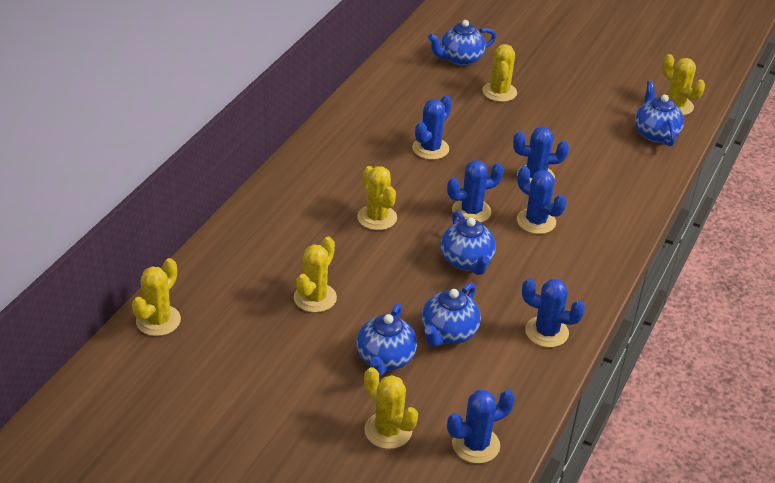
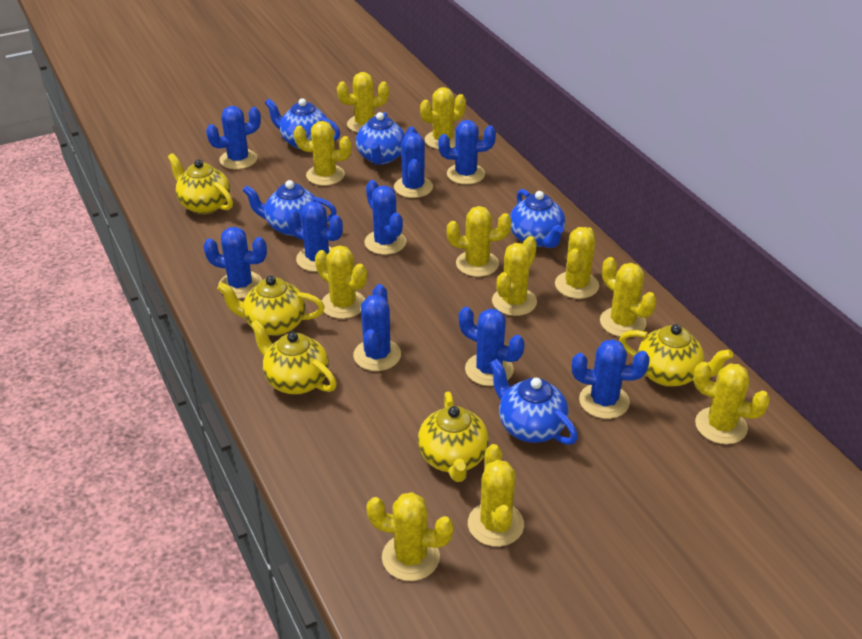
blue cactus: [412,95,452,160] [447,160,504,223] [447,390,515,464] [513,127,569,182] [517,166,566,234] [522,278,585,347] = 6 -> [203,227,267,299] [206,106,261,169] [287,202,343,272] [353,284,401,371] [364,180,407,255] [394,127,433,198] [438,120,496,185] [459,307,525,386] [572,339,650,419] = 9
yellow cactus: [132,258,181,336] [294,237,337,313] [357,166,397,230] [364,367,418,449] [482,44,517,102] [662,54,705,115] = 6 -> [294,121,352,186] [315,245,367,319] [337,72,389,133] [366,492,454,581] [420,87,466,149] [447,206,511,277] [468,444,524,547] [492,236,537,316] [555,227,599,299] [600,257,657,337] [693,362,770,444] = 11
yellow teapot: none = 0 -> [168,153,233,214] [217,275,325,336] [250,319,337,395] [418,392,489,482] [619,324,733,387] = 5

